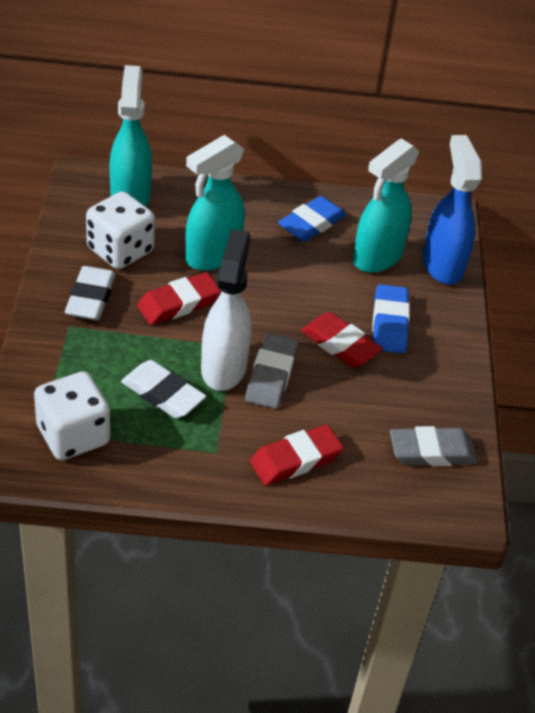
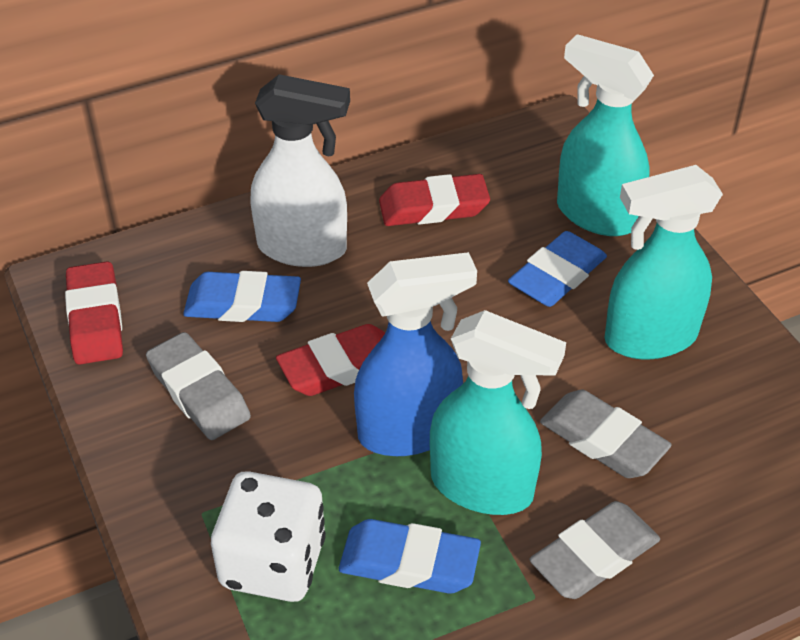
blue eraser: [278,196,346,242] [372,284,410,353] = 2 -> [183,271,301,322] [339,519,481,594] [508,231,607,307] = 3
grey eraser: [245,333,298,409] [390,426,477,466] = 2 -> [146,332,251,440] [529,501,660,599] [540,390,672,478] = 3
white dice: [34,372,110,460] [86,191,155,269] = 2 -> [211,471,326,602] = 1
white eraser: [65,266,116,320] [121,360,206,418] = 2 -> none = 0

